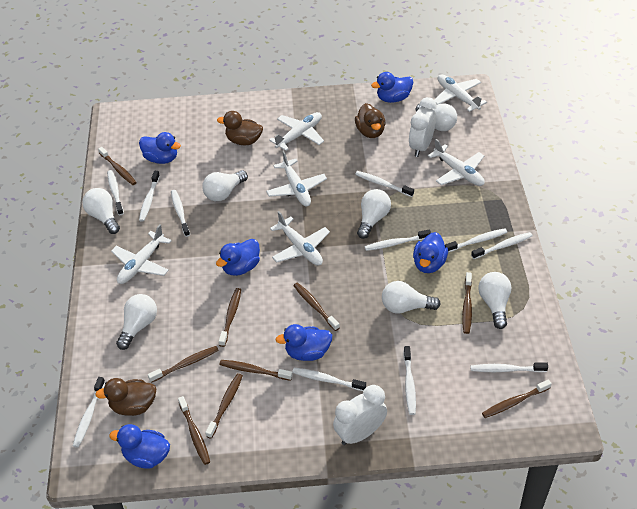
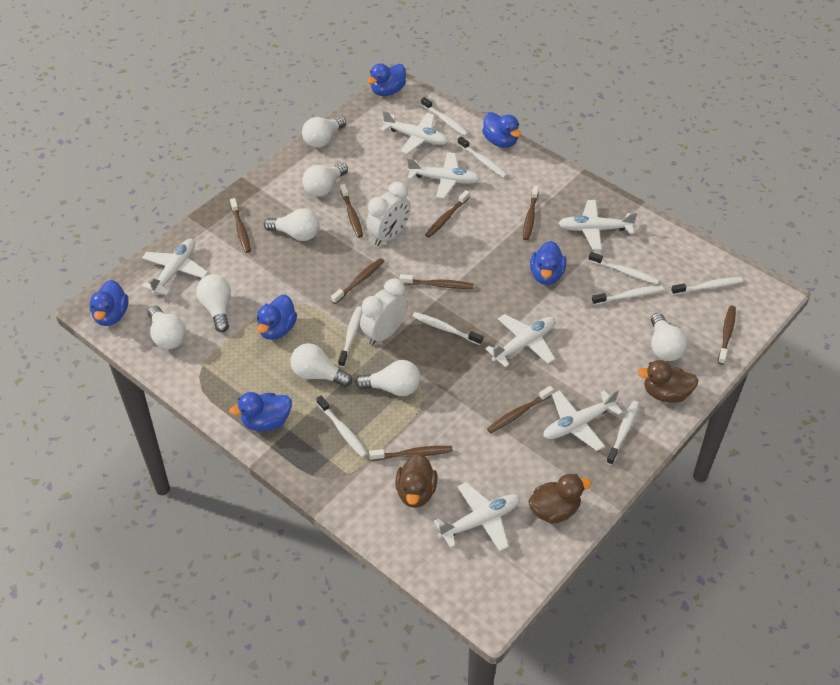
white light bulb: [82,188,120,234] [116,294,157,350] [202,170,248,201] [357,189,391,239] [382,281,441,314] [416,103,457,131] [478,272,512,329] = 7 -> [148,306,186,349] [196,274,231,332] [264,208,319,241] [290,343,352,387] [302,116,346,148] [302,163,348,197] [355,360,421,396] [651,313,687,361] = 8
white plane: [111,225,172,284] [266,151,327,207] [269,112,324,151] [270,211,330,266] [428,139,485,186] [434,74,487,112] = 6 -> [142,239,208,295] [380,110,448,154] [407,152,480,199] [434,482,520,551] [485,314,555,367] [543,389,623,451] [558,200,638,250] = 7
white toothbrush: [73,377,105,448] [107,170,124,215] [139,171,160,222] [171,190,190,237] [292,368,366,391] [355,171,414,197] [364,230,431,251] [403,346,416,415] [445,228,507,252] [470,362,548,372] [471,232,533,259] = 11 -> [316,396,368,457] [338,306,362,367] [412,312,483,345] [421,97,469,136] [458,136,507,178] [588,252,659,284] [592,285,664,305] [606,401,639,465] [671,277,743,295] = 9

